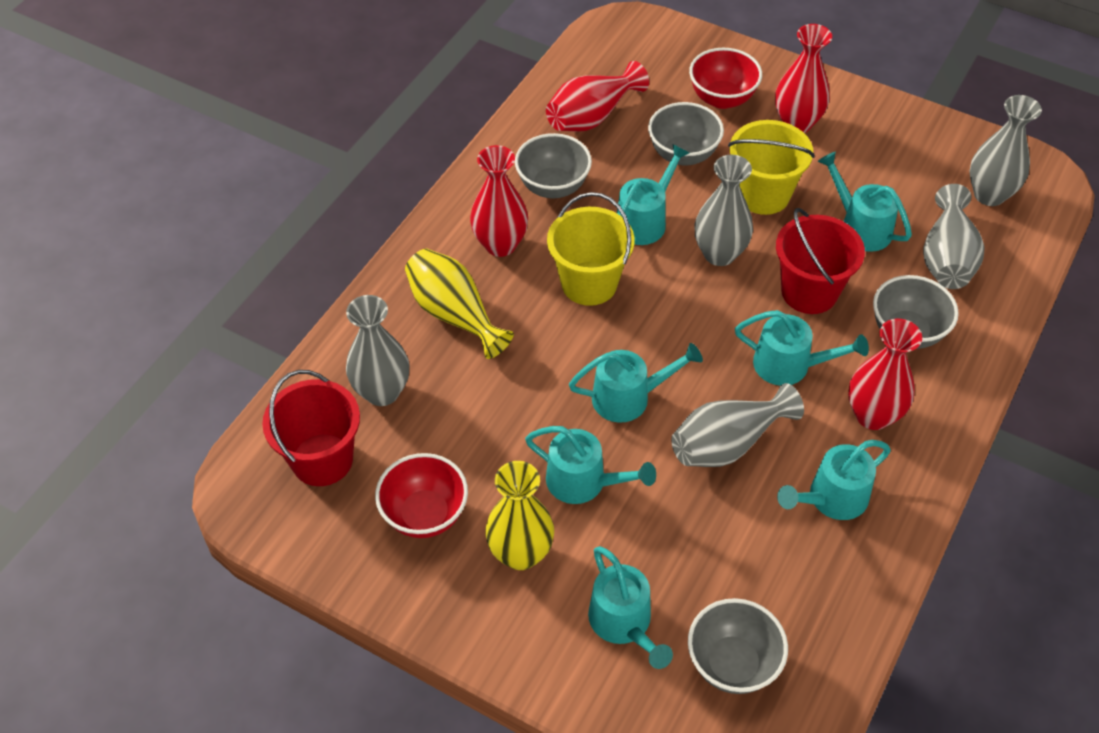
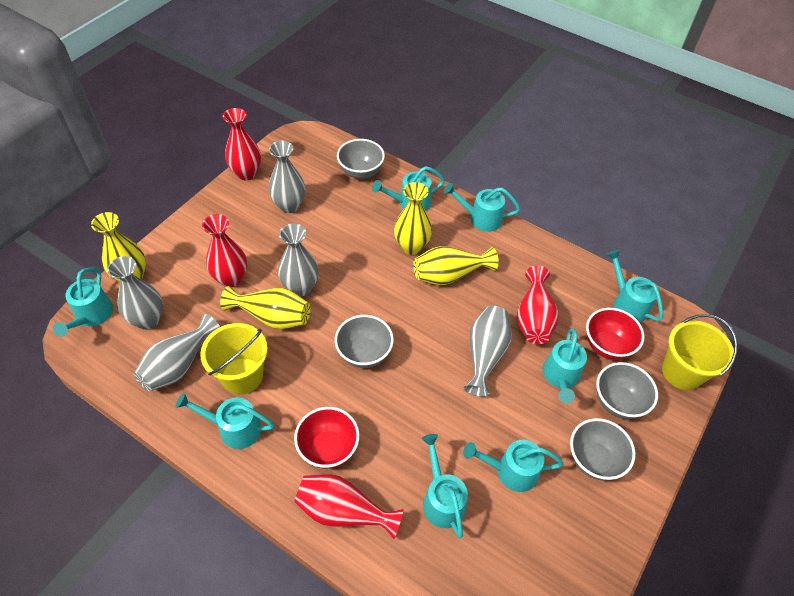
red bucket: [262,370,360,486] [776,208,865,314] = 2 -> none = 0
turquoise watering can: [525,426,656,504] [569,343,703,423] [588,546,673,669] [617,144,689,245] [735,310,869,386] [777,440,891,520] [818,152,912,252] = 7 -> [53,268,113,337] [175,393,274,449] [372,166,445,211] [422,434,468,538] [444,183,520,232] [463,440,564,492] [543,328,587,403] [606,250,663,322] = 8
yellow vase: [405,249,514,359] [485,461,554,570] = 2 -> [91,212,146,282] [220,286,311,329] [394,182,432,255] [413,246,499,285] = 4

